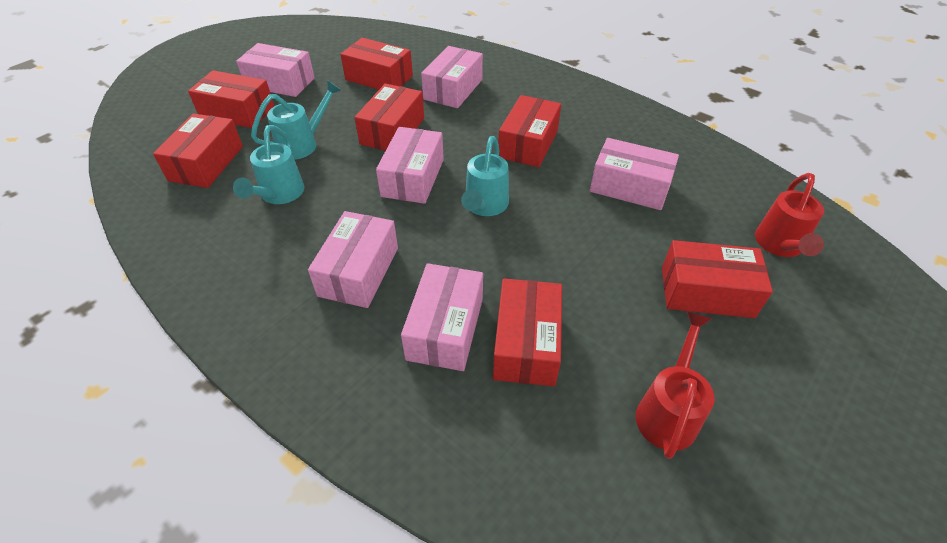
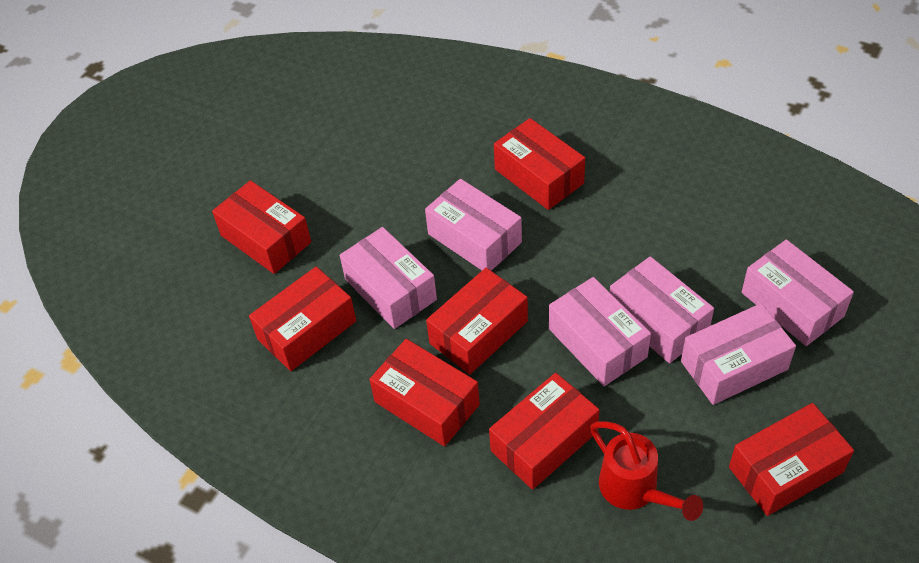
red watering can: [636,311,714,459] [755,173,824,257] = 2 -> [590,421,703,521] = 1
turquoise watering can: [233,125,304,204] [251,80,342,160] [461,136,509,216] = 3 -> none = 0

